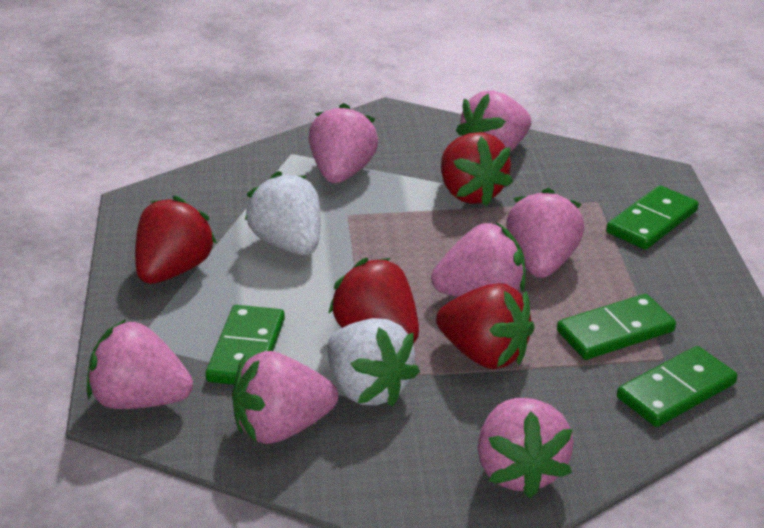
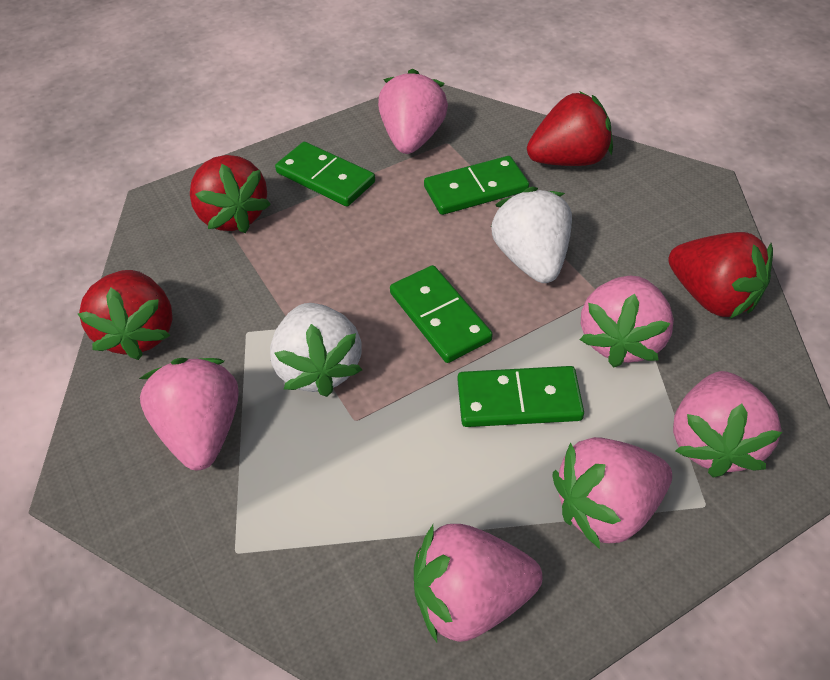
pink strawberry: [87,319,193,409] [232,351,338,444] [309,103,378,183] [431,222,526,297] [456,90,532,152] [478,398,574,498] [506,188,584,278] = 7 -> [139,358,239,470] [378,68,448,154] [414,524,543,642] [553,437,672,549] [580,276,674,367] [673,371,782,478] = 6

